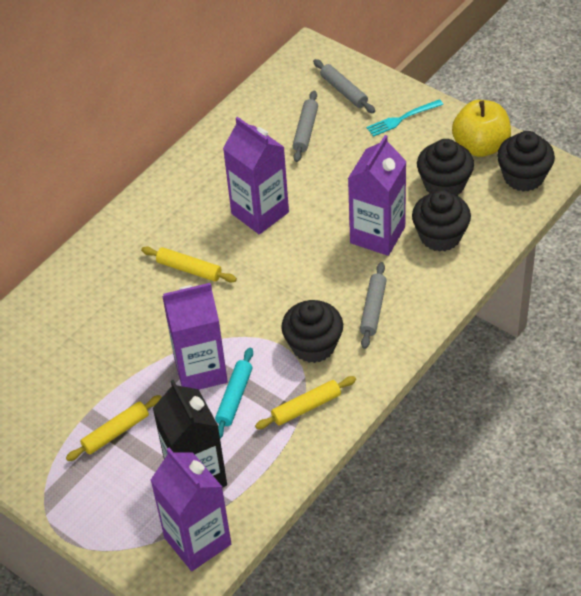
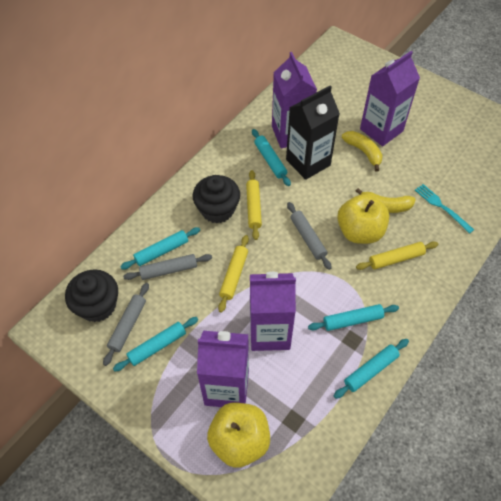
black cupcake: [281,300,343,363] [412,190,471,252] [417,139,474,196] [497,131,555,192] = 4 -> [65,270,118,322] [193,175,240,223] = 2
turquoise rolling pin: [215,348,253,438] = 1 -> [113,317,198,372] [120,227,200,270] [252,129,291,186] [308,304,399,331] [334,339,409,399] = 5
yellow apple: [452,100,511,157] = 1 -> [207,403,270,468] [337,194,389,244] = 2
yellow banana: none = 0 -> [342,131,383,172] [356,188,416,213] = 2

